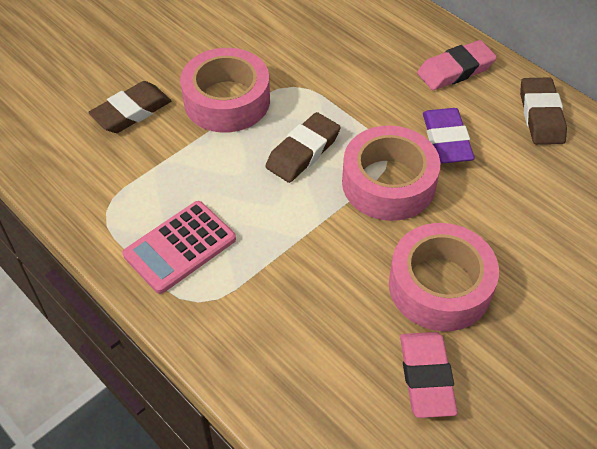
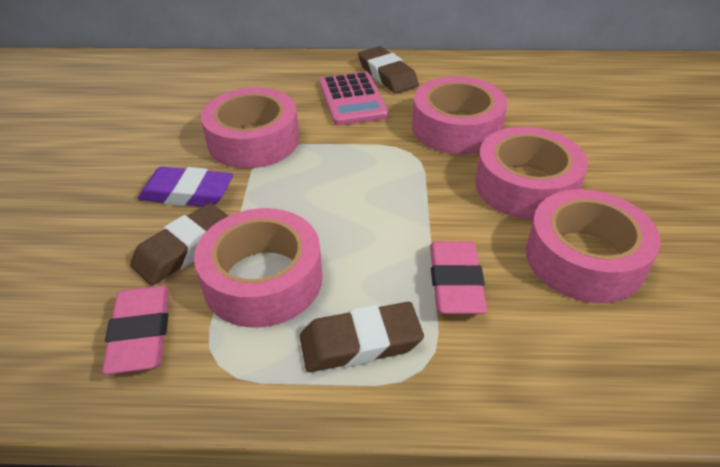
pink tape: [180,48,270,132] [342,126,440,221] [389,223,499,331] = 3 -> [194,208,322,328] [201,87,299,169] [412,76,508,155] [475,126,588,220] [526,189,660,303] = 5

